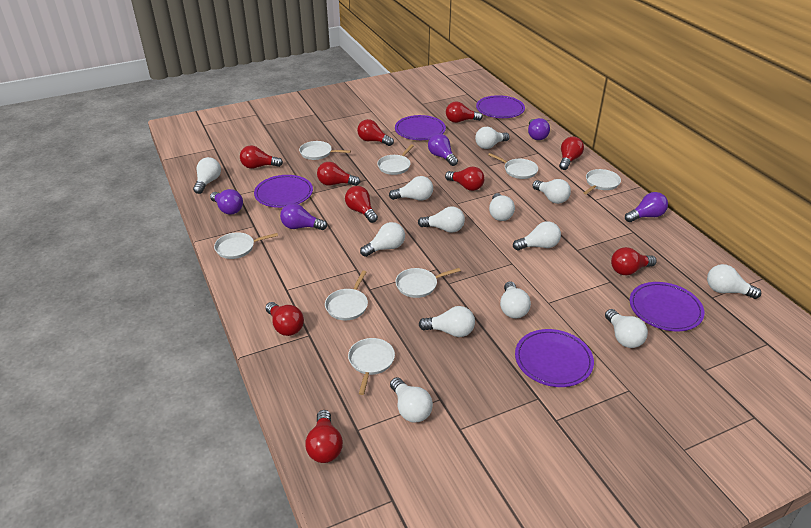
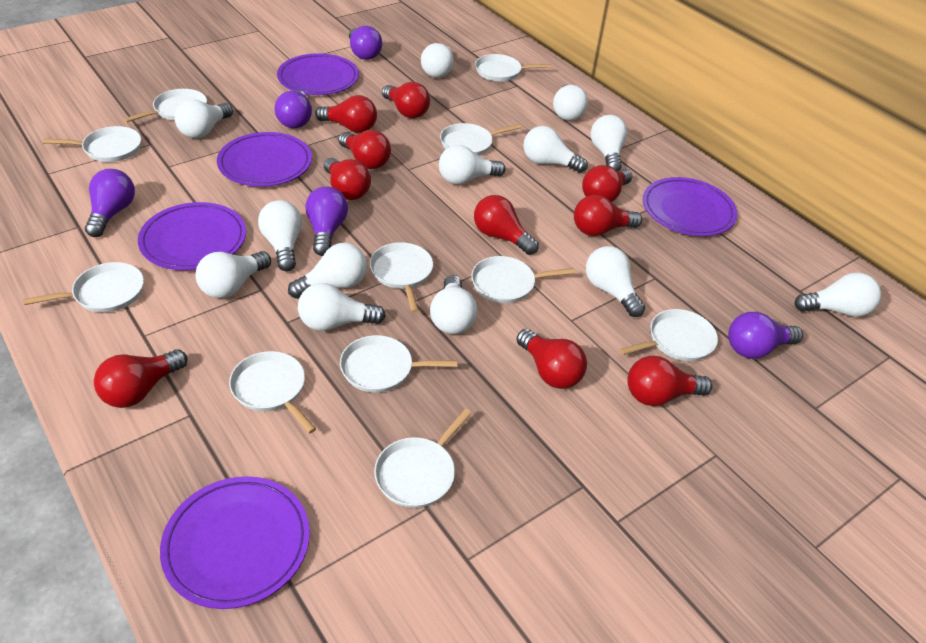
white pan: [214,232,278,259] [299,141,351,160] [325,271,368,320] [348,338,395,395] [377,144,414,175] [395,268,461,298] [488,153,538,179] [584,169,621,195] = 8 -> [23,262,144,312] [43,126,141,162] [124,89,207,122] [229,351,316,433] [340,335,458,393] [370,242,433,313] [374,409,472,508] [440,123,522,155] [471,256,575,303] [475,54,551,81] [619,309,718,361] = 11

